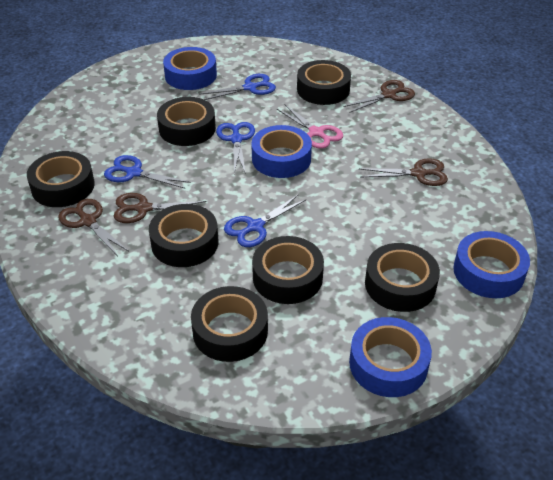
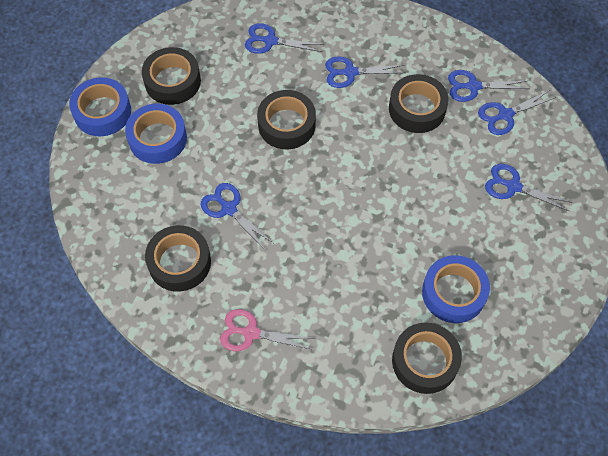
black tape: [27,151,95,207] [149,204,218,267] [157,97,216,146] [191,286,268,362] [252,236,324,304] [297,60,351,105] [365,243,440,312] = 7 -> [142,47,201,105] [145,225,211,292] [257,90,316,149] [389,74,449,133] [392,323,462,394] = 5
blue scissors: [104,155,190,189] [199,74,276,100] [216,122,255,174] [224,194,307,247] = 4 -> [201,183,273,248] [245,23,324,54] [325,56,405,88] [448,70,530,102] [478,90,556,135] [485,164,572,211] = 6
blue tape: [163,47,217,90] [251,125,312,178] [349,317,432,397] [453,231,530,298] = 4 -> [69,77,131,136] [125,104,187,164] [422,255,490,323] = 3
brown scissors: [58,199,129,256] [114,193,206,223] [343,80,415,113] [360,158,448,186] = 4 -> none = 0

